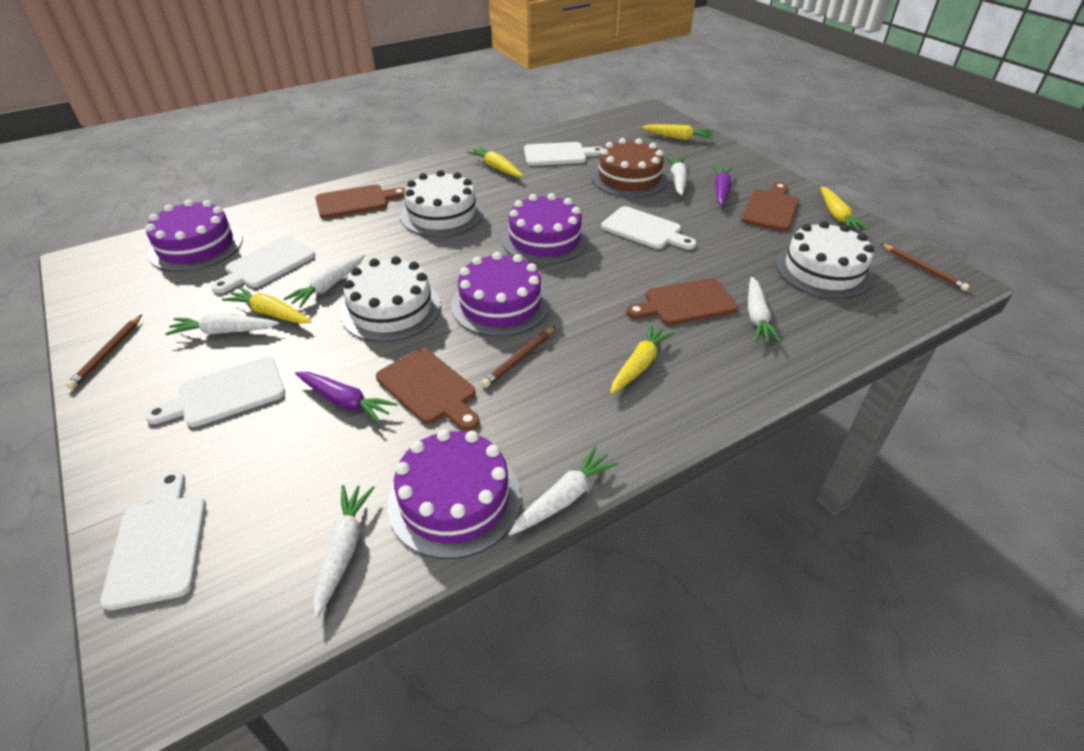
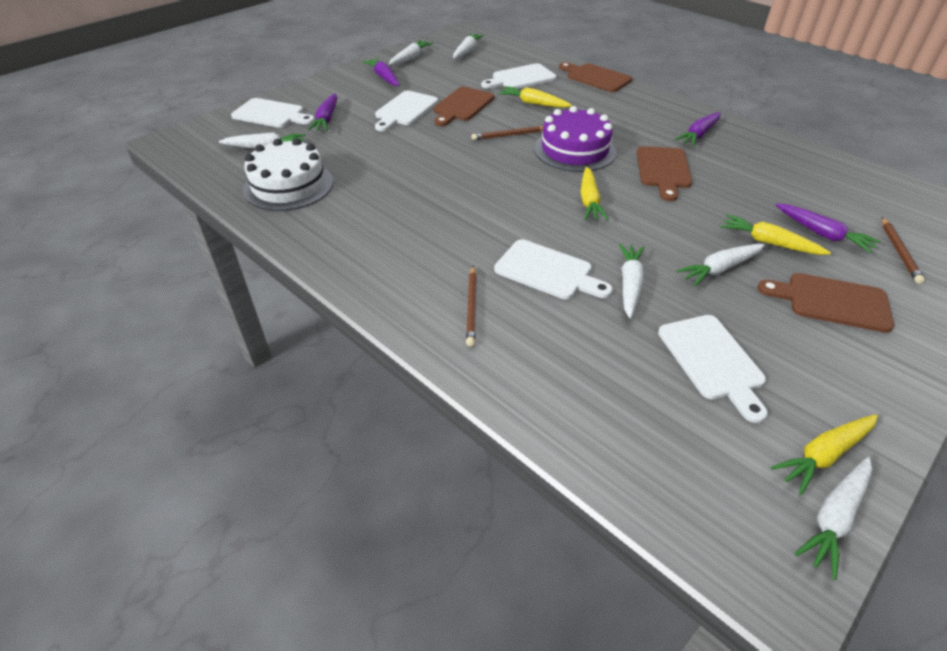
brown cake: [591,138,668,197] = 1 -> none = 0
purple cake: [145,199,243,272] [387,429,521,559] [451,252,550,337] [502,193,589,264] = 4 -> [534,106,616,172] = 1
purple carrot: [295,372,397,424] [712,165,732,206] = 2 -> [308,94,337,131] [362,58,399,86] [674,112,721,146] [776,204,881,253] = 4
white cake: [340,256,441,342] [400,170,483,237] [776,221,874,299] = 3 -> [243,138,333,211] = 1
yellow carrot: [222,286,311,324] [467,147,523,177] [611,324,674,394] [641,124,714,140] [821,186,869,231] = 5 -> [498,86,572,108] [581,167,609,220] [720,214,831,255] [771,414,878,495] = 4

